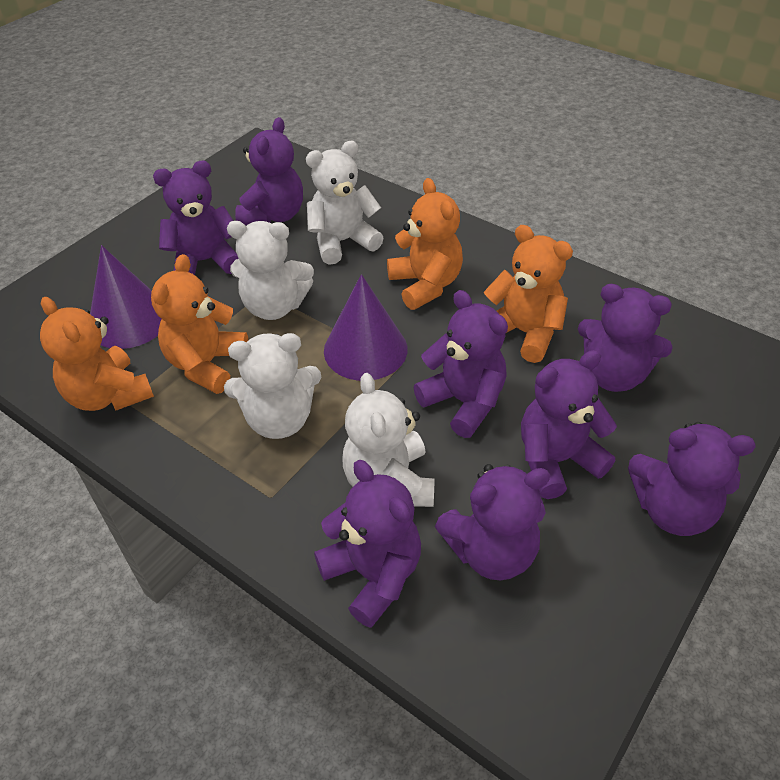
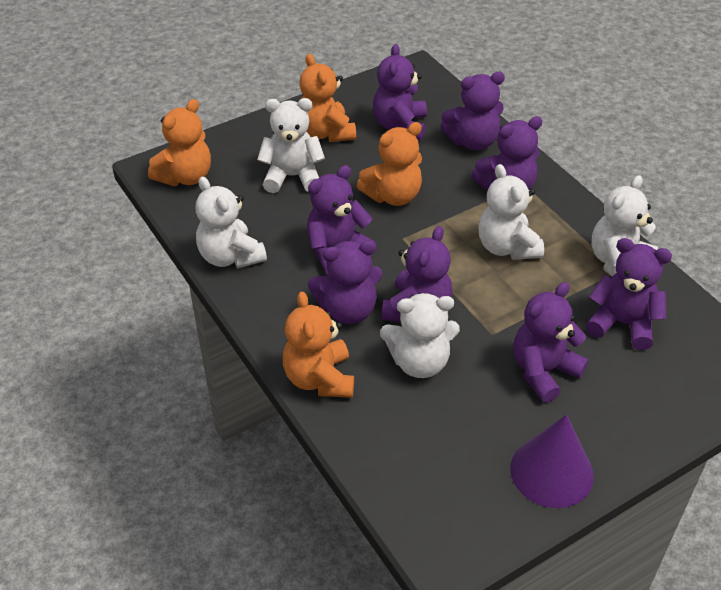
purple cone: [90,245,162,349] [324,274,408,381] = 2 -> [510,415,594,508] = 1
white teddy bear: [224,333,321,439] [227,221,314,320] [306,141,383,265] [342,373,435,507] = 4 -> [195,177,267,268] [257,98,325,193] [380,293,460,378] [479,164,544,260] [591,175,658,276] = 5

